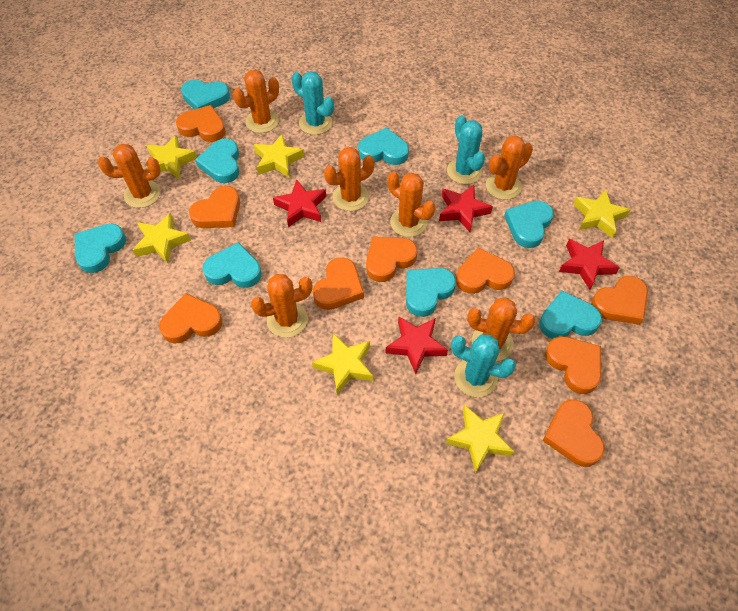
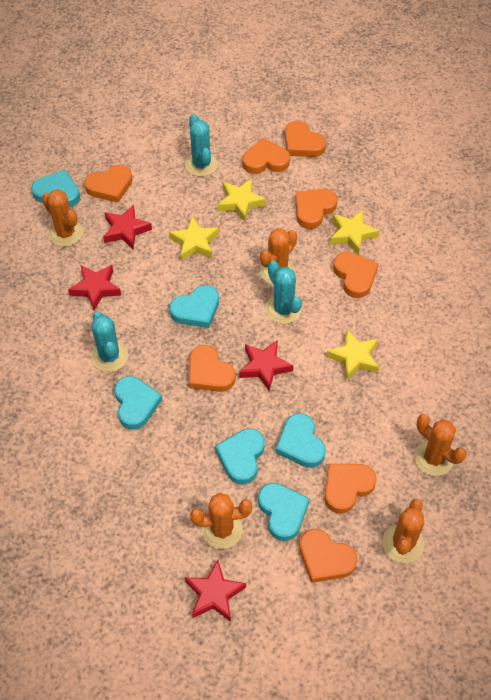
orange cactus: [98,144,161,208] [233,70,279,133] [251,274,313,338] [324,147,374,211] [388,171,435,237] [467,298,536,361] [486,135,533,200] = 7 -> [42,189,83,247] [190,493,252,549] [260,228,297,285] [383,499,425,563] [414,414,466,476] = 5
orange heart: [159,293,223,343] [176,105,226,142] [189,186,240,228] [313,257,364,310] [366,237,418,282] [456,248,515,294] [542,399,605,467] [545,336,601,394] [591,276,648,325] = 9 -> [84,165,132,203] [189,345,236,392] [242,138,290,174] [285,121,326,157] [295,189,337,229] [299,529,357,583] [325,464,377,514] [333,252,379,298] = 8
turquoise heart: [75,224,126,273] [181,80,230,110] [195,139,240,183] [203,242,261,288] [358,127,409,165] [406,268,456,317] [504,201,554,248] [539,290,602,339] = 8 -> [31,170,80,207] [114,376,162,430] [169,285,219,328] [215,429,265,485] [258,483,310,541] [276,413,326,468] = 6
yellow star: [133,213,191,263] [146,135,197,179] [254,134,304,178] [312,333,373,394] [446,405,514,473] [573,189,630,238] = 6 -> [169,216,219,261] [218,179,266,222] [326,330,379,380] [330,210,379,255] = 4

